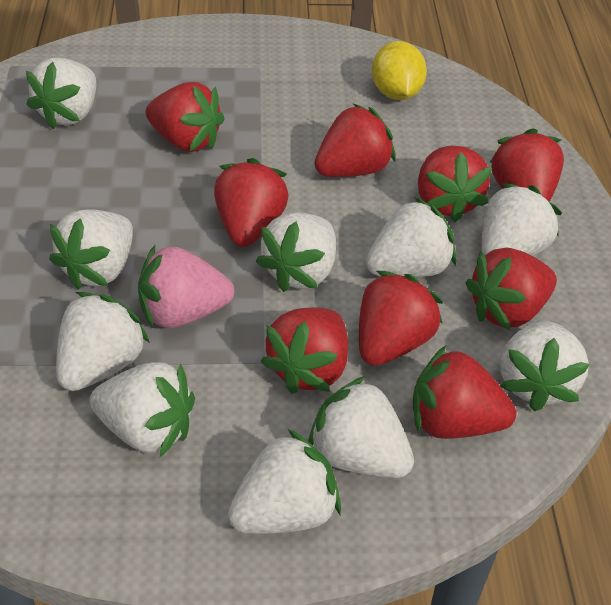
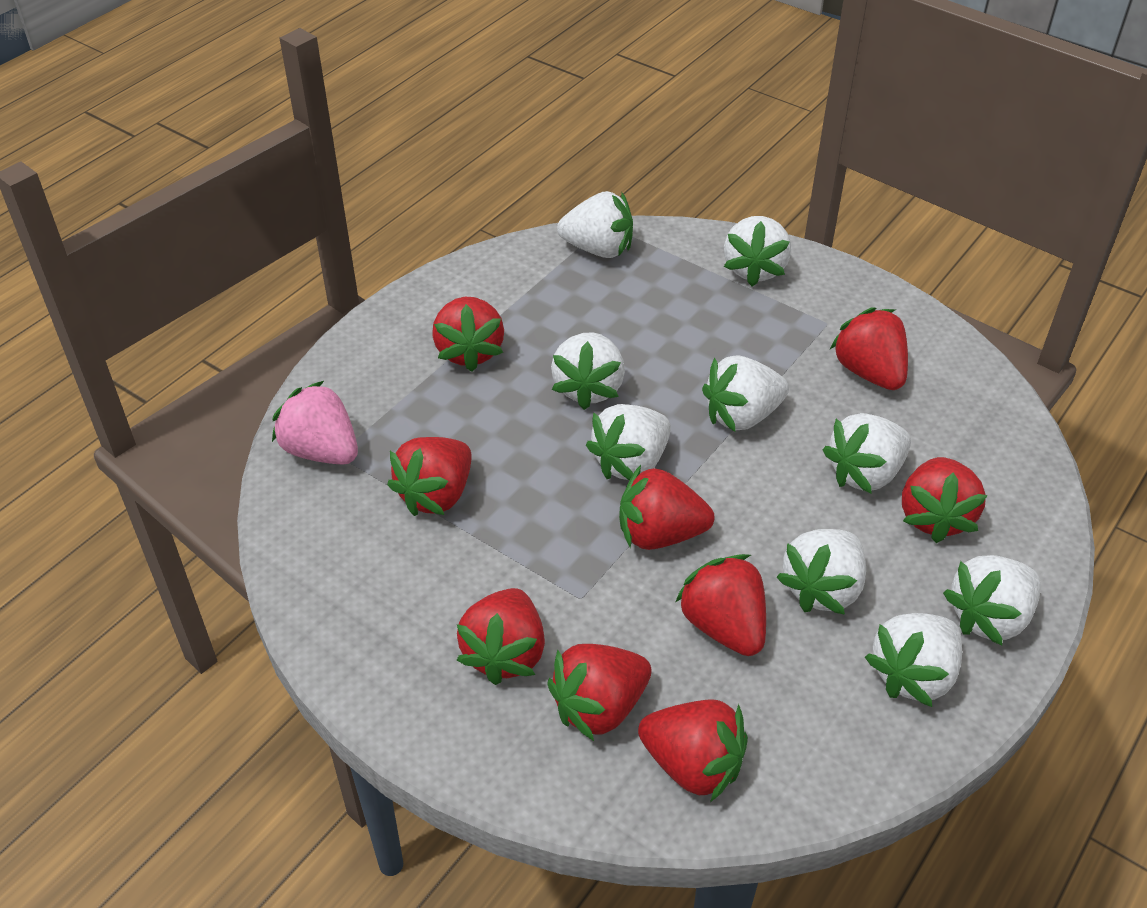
white strawberry: [26,58,96,129] [49,209,133,290] [56,292,150,391] [90,362,195,457] [228,429,341,534] [256,213,336,292] [308,376,414,478] [366,197,456,277] [481,183,562,256] [500,321,590,412] = 10 -> [551,332,625,410] [557,191,633,258] [586,404,671,480] [702,355,789,432] [724,216,791,286] [776,529,866,615] [823,413,911,494] [865,613,962,707] [943,555,1041,646] = 9
yellow lemon: [372,41,427,100] = 1 -> none = 0

